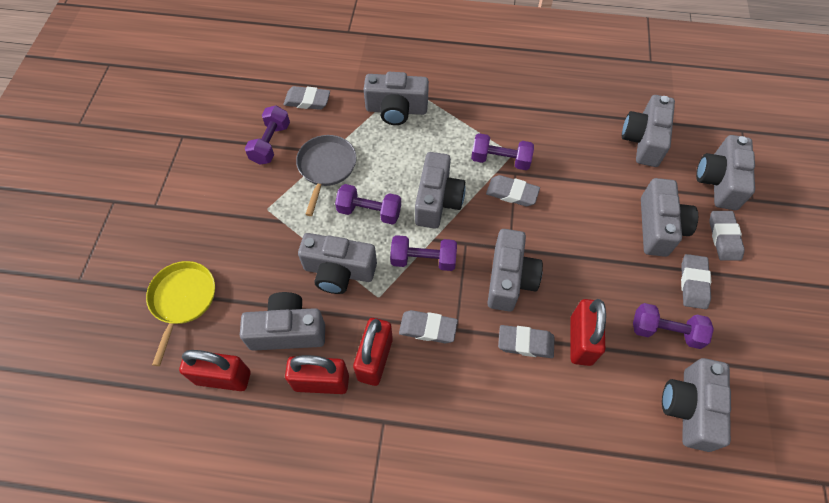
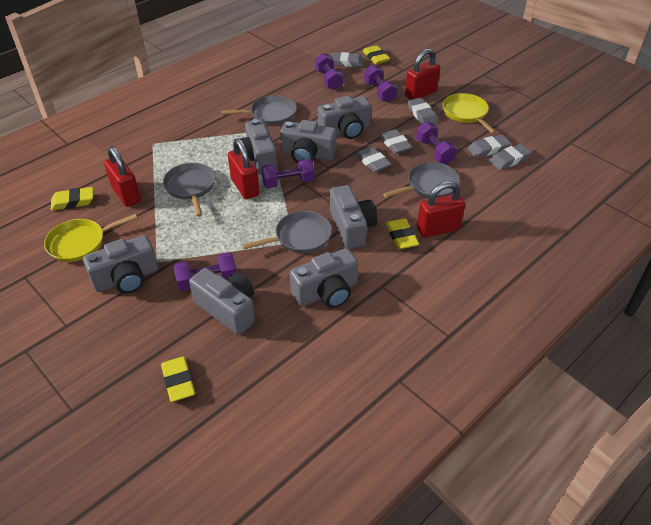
grey camera: [240,292,325,351] [298,233,377,294] [364,72,429,125] [415,152,466,229] [488,229,543,311] [622,95,675,167] [641,178,698,257] [662,358,731,452] [696,135,755,210] = 9 -> [83,235,158,294] [189,268,255,335] [240,119,277,175] [280,120,336,163] [290,248,358,308] [318,96,371,139] [330,185,378,249] = 7
grey pan: [296,135,356,216] = 1 -> [163,163,215,217] [221,95,297,125] [242,211,332,253] [383,162,460,198] = 4
yellow eraser: none = 0 -> [51,187,93,210] [161,356,195,402] [363,45,390,64] [386,218,419,249] = 4
yellow pan: [146,261,215,366] = 1 -> [44,214,138,262] [443,93,496,134] = 2

